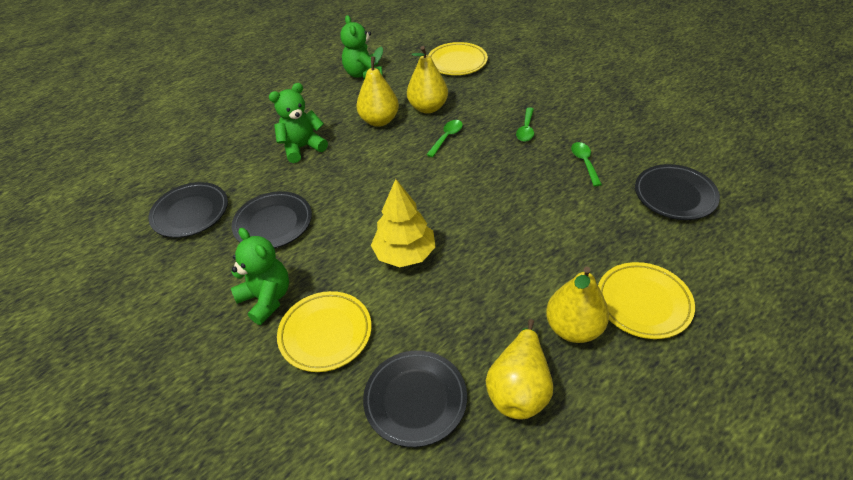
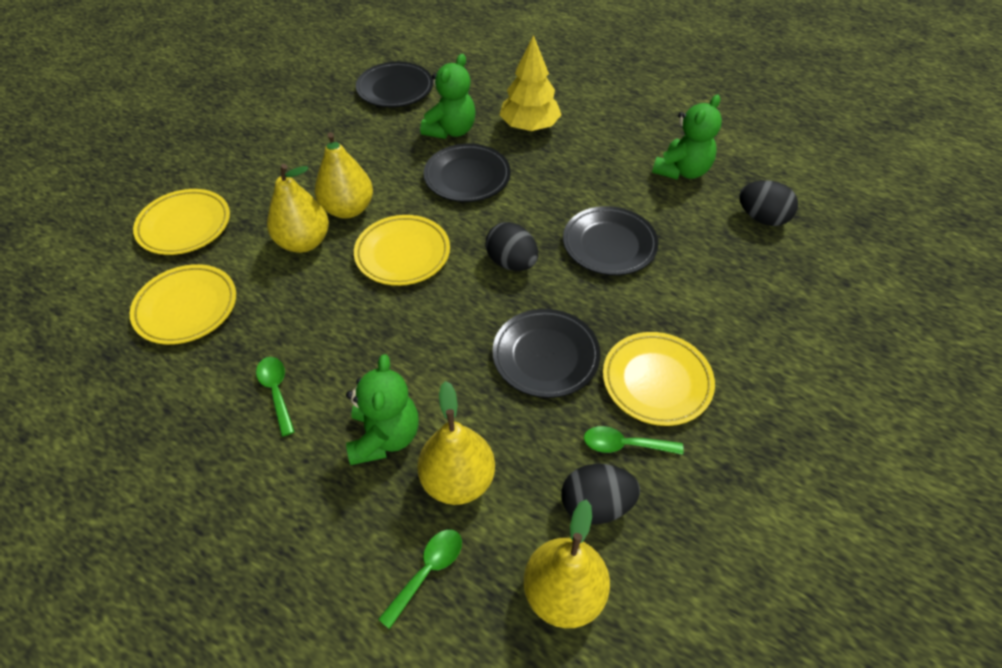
black egg: none = 0 -> [485,222,538,271] [561,464,640,525] [739,180,798,226] = 3
yellow plate: [277,291,372,372] [428,42,488,75] [598,262,695,339] = 3 -> [130,264,236,345] [133,189,230,255] [354,215,450,286] [603,332,715,426] = 4

